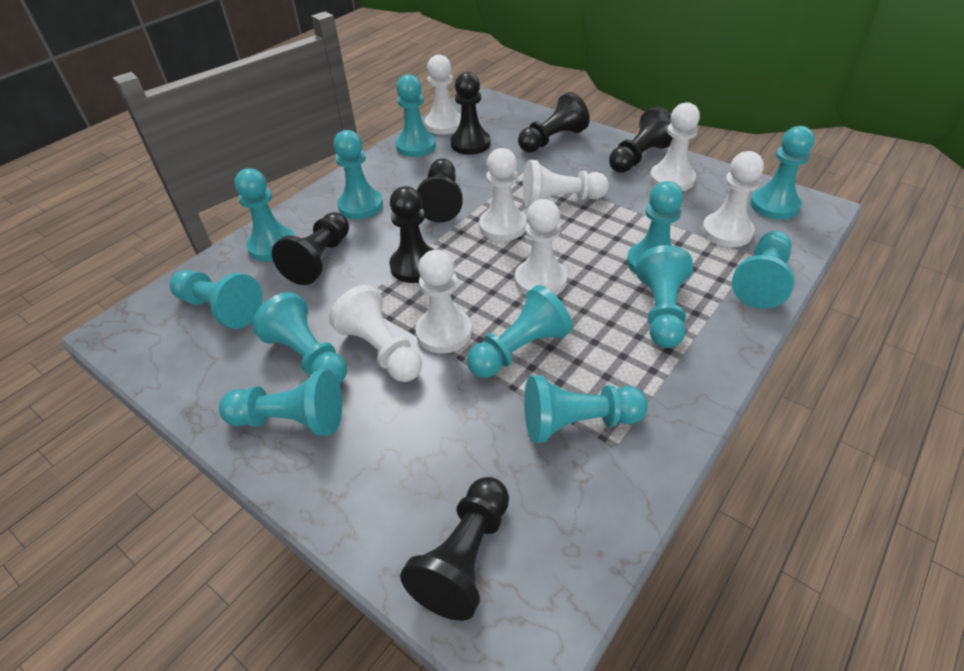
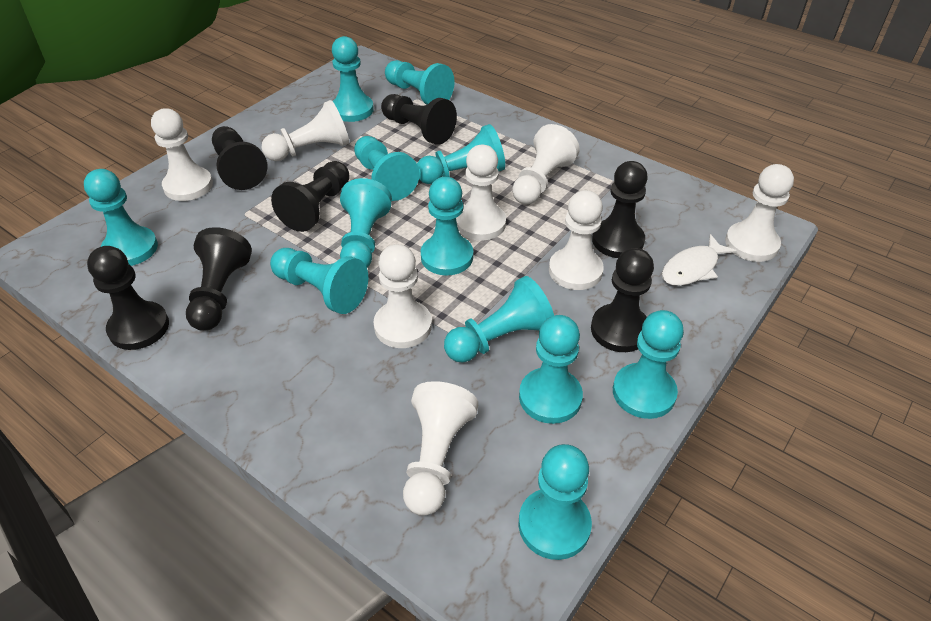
white fish: none = 0 -> [662,234,737,286] = 1

